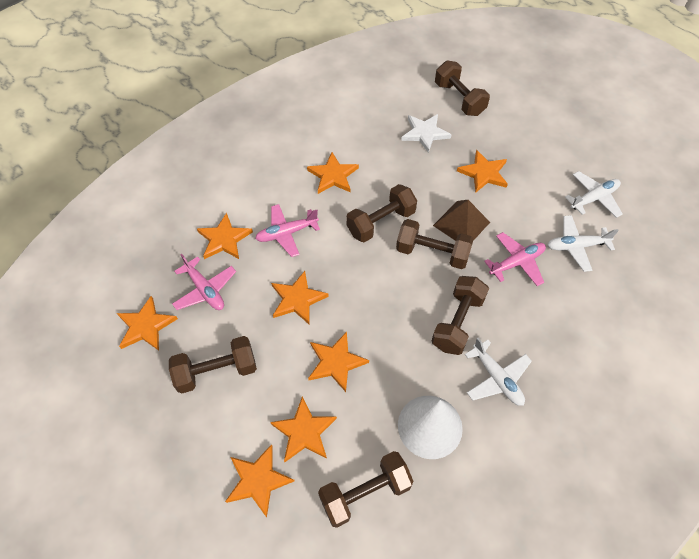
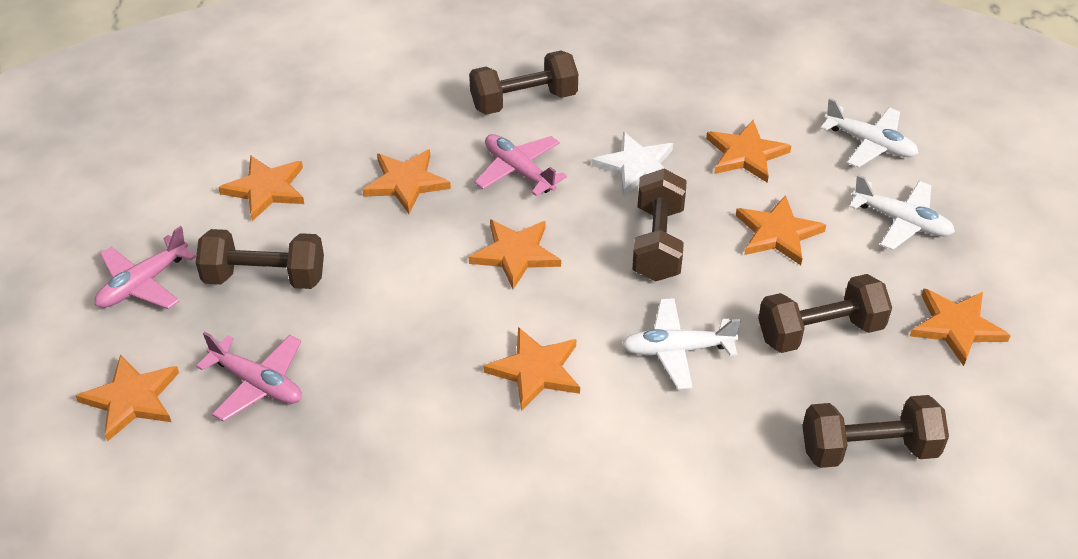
brown dumbbell: [169,336,257,394] [318,451,414,528] [346,184,417,243] [396,219,474,269] [432,276,489,355] [435,60,490,116] = 6 -> [196,229,324,289] [469,51,578,115] [632,169,687,282] [758,274,892,353] [802,395,949,468] = 5
brown pyramid: [433,200,490,241] = 1 -> none = 0
white cone: [398,396,463,459] = 1 -> none = 0

